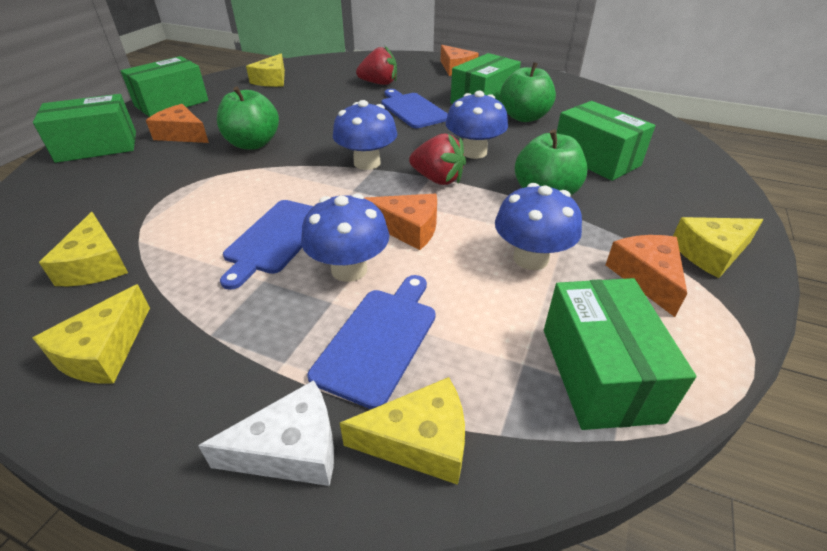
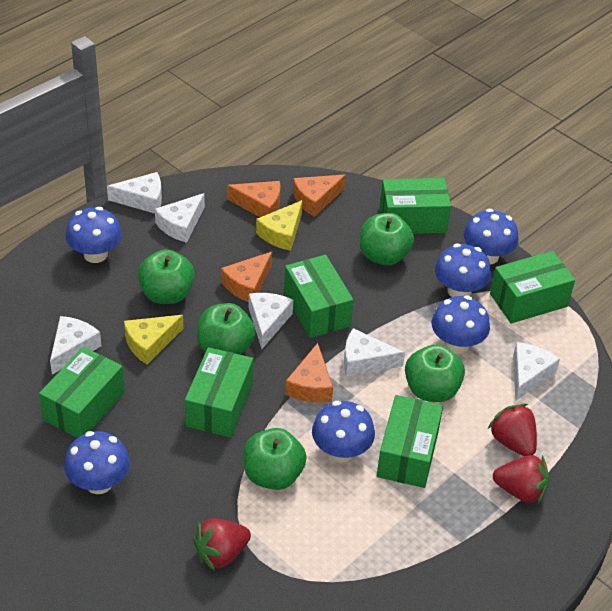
blue cutting board: [220,200,313,290] [308,275,436,409] [381,89,448,128] = 3 -> none = 0
blue mushroom: [301,193,389,282] [333,100,397,170] [446,91,508,159] [495,183,582,270] = 4 -> [64,431,130,494] [66,207,122,263] [312,401,375,462] [432,296,490,354] [435,243,491,297] [464,209,519,265] = 6
green apple: [217,86,279,150] [500,62,556,122] [515,130,587,195] = 3 -> [138,249,195,304] [197,303,255,355] [243,428,307,490] [360,213,414,266] [405,344,465,402] = 5
green box: [33,94,136,163] [121,56,208,117] [450,53,521,104] [544,278,696,430] [557,101,655,181] = 5 -> [39,347,125,438] [185,347,253,438] [284,255,353,338] [377,395,443,488] [380,178,451,234] [490,251,575,323] = 6
red strawberry: [356,45,397,85] [409,134,466,185] = 2 -> [193,518,251,571] [488,404,537,456] [493,455,549,504] = 3
white cheese: [198,380,334,486] = 1 -> [50,316,101,375] [107,172,162,214] [155,193,205,243] [249,293,293,349] [344,328,405,376] [513,342,560,401] = 6
yellow cheese: [33,284,150,384] [39,212,128,286] [246,53,285,87] [340,377,465,485] [673,217,764,278] = 5 -> [124,315,184,364] [256,200,303,251] = 2

